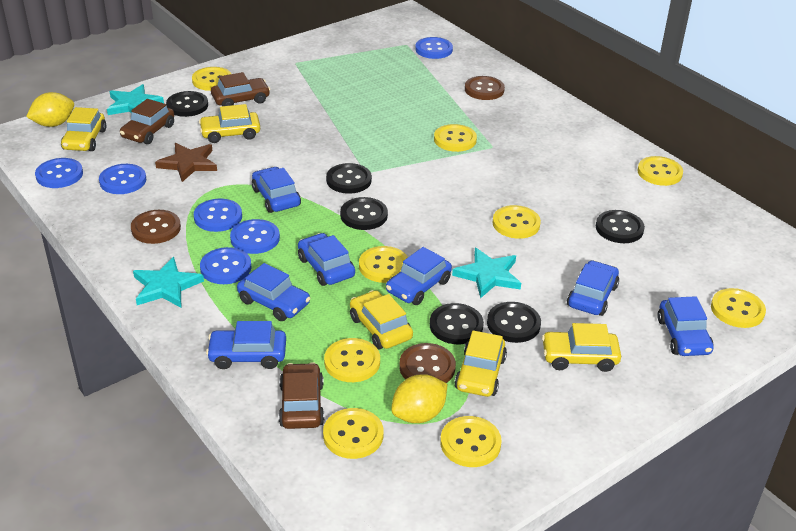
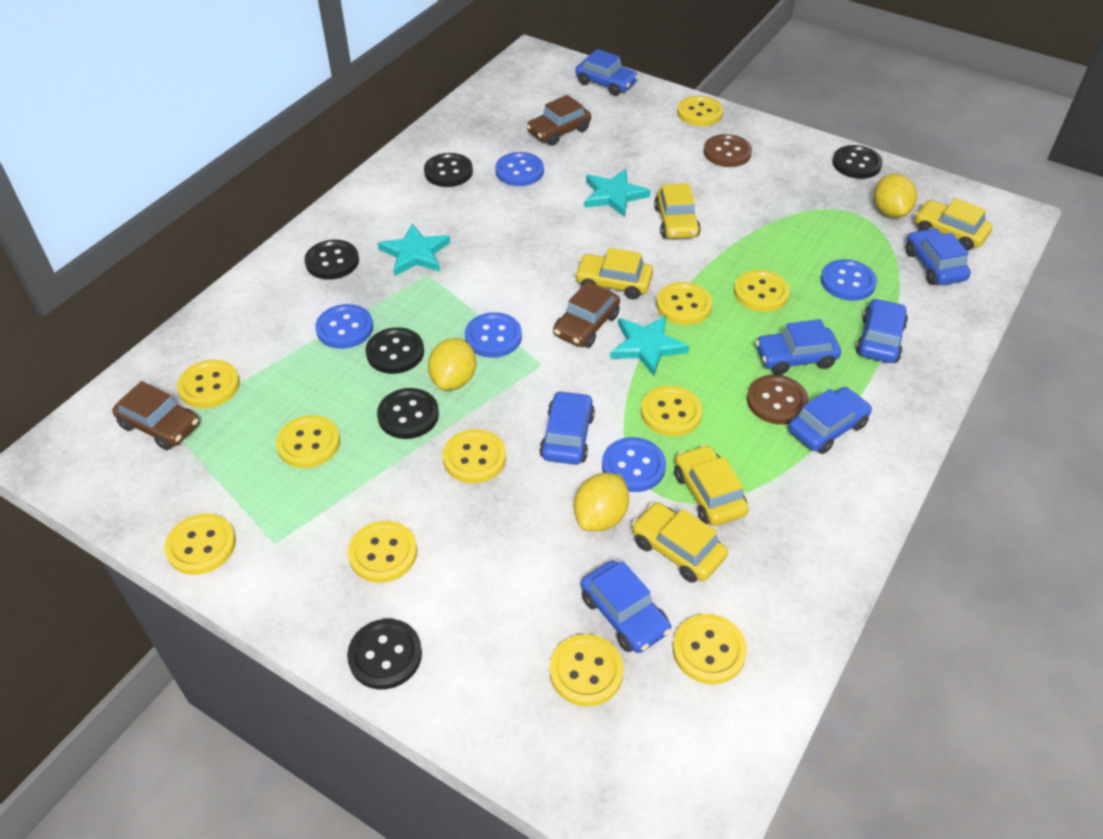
blue button: [35,158,83,188] [99,164,146,194] [194,199,242,232] [200,247,252,284] [230,219,280,254] [415,37,453,59] = 6 -> [315,304,373,349] [465,312,522,358] [495,152,544,186] [602,437,666,492] [821,259,877,301] = 5
brown button: [131,210,181,244] [399,343,456,383] [465,76,505,100] = 3 -> [703,134,752,167] [747,375,809,424] = 2
brown star: [155,143,217,182] = 1 -> none = 0
yellow button: [192,67,231,91] [323,408,383,459] [324,338,380,382] [359,246,408,283] [434,124,477,152] [440,416,502,467] [493,205,541,239] [637,156,683,186] [711,288,766,328] = 9 -> [164,513,236,575] [177,360,240,408] [276,415,340,468] [348,521,417,583] [443,429,506,483] [549,634,624,706] [641,386,703,436] [656,282,712,325] [673,614,747,684] [677,96,723,126] [734,270,790,312] = 11
yellow lemon: [26,92,74,127] [391,374,447,423] = 2 -> [428,338,476,390] [574,473,629,531] [874,174,917,218] = 3

